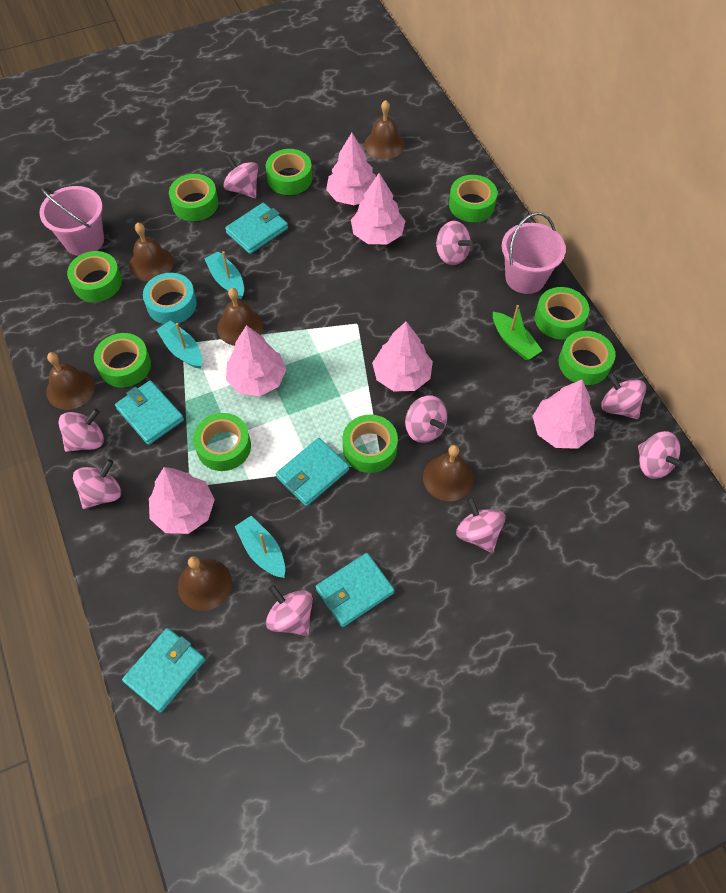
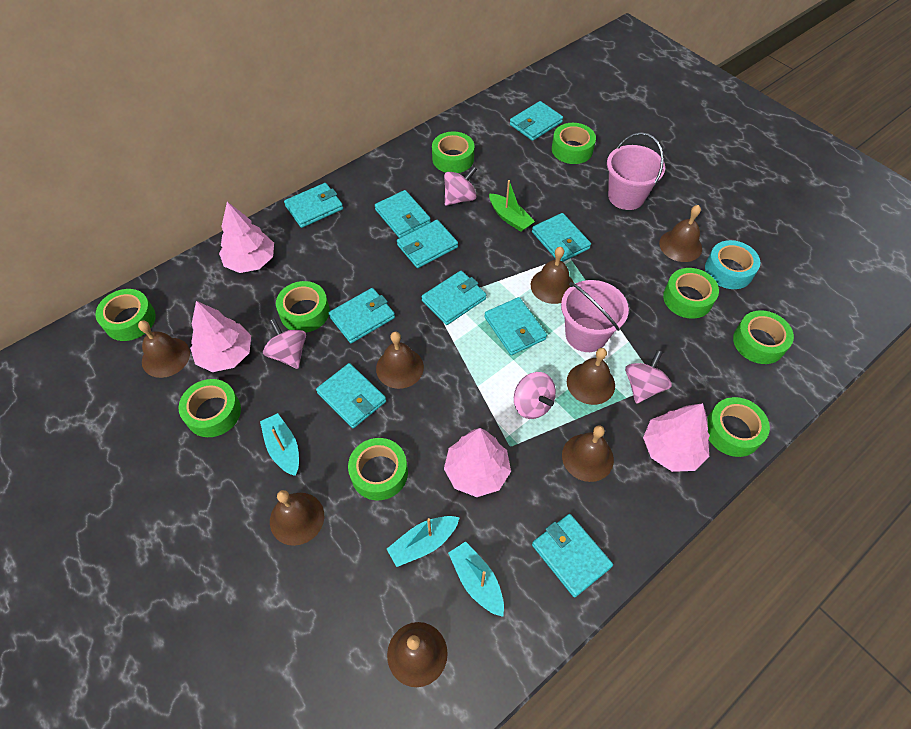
brown bell: [46,352,95,410] [129,223,174,281] [178,556,232,611] [217,288,263,346] [364,100,405,159] [423,445,474,501] = 6 -> [138,321,190,378] [270,490,324,546] [376,332,424,389] [387,622,448,687] [531,247,574,304] [562,425,614,482] [567,348,615,405] [659,205,702,262] = 8
pink spinning top: [58,408,104,452] [73,459,121,509] [223,154,258,198] [266,585,313,636] [405,396,447,443] [436,221,473,265] [456,497,505,553] [601,373,646,419] [638,431,684,479] = 9 -> [263,318,306,369] [444,166,477,206] [514,372,556,419] [625,350,672,404] = 4
pink tree: [149,467,215,534] [226,325,286,396] [326,133,376,205] [351,173,405,244] [372,321,433,391] [533,380,595,449] = 6 -> [190,301,251,372] [219,202,274,273] [444,428,511,497] [643,403,710,472] = 4
turquoise wallet: [115,380,184,445] [122,628,205,713] [225,203,288,254] [276,438,349,506] [316,553,395,627] = 5 -> [284,183,343,228] [316,363,386,428] [329,288,395,343] [375,190,431,238] [397,220,458,268] [421,271,486,325] [484,297,547,355] [510,101,563,141] [532,213,591,262] [532,514,613,597] = 10

